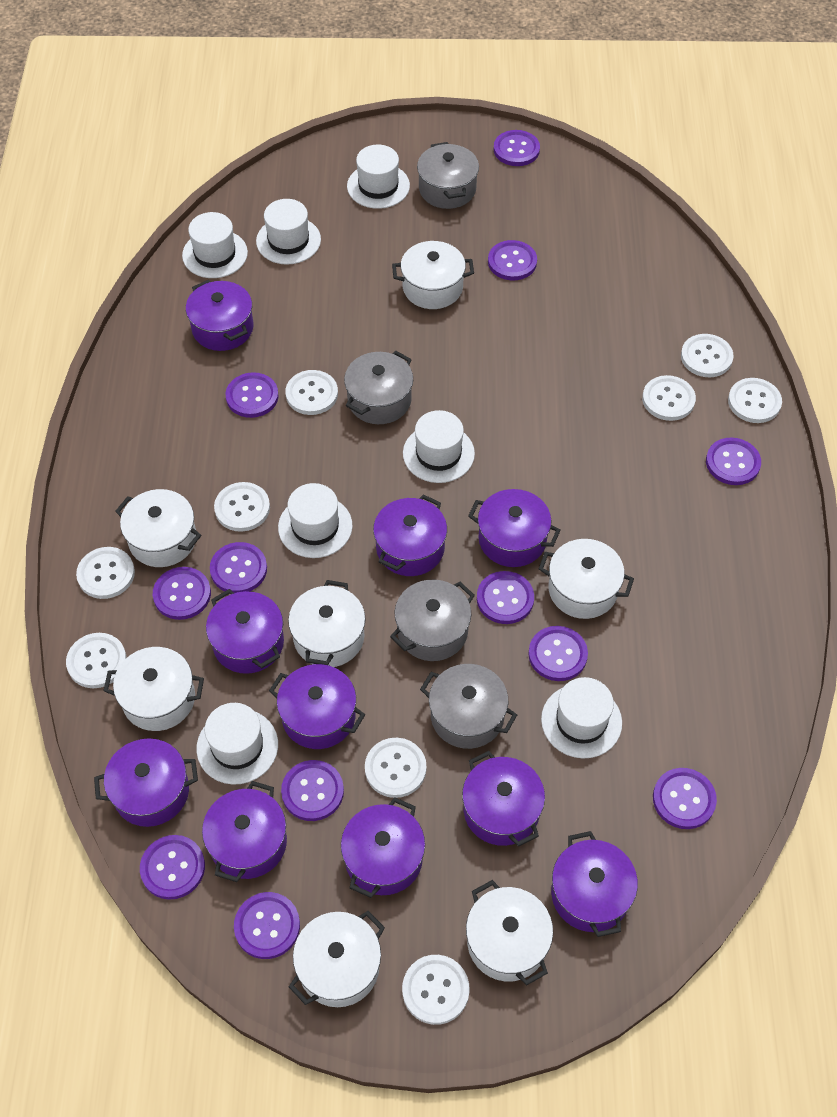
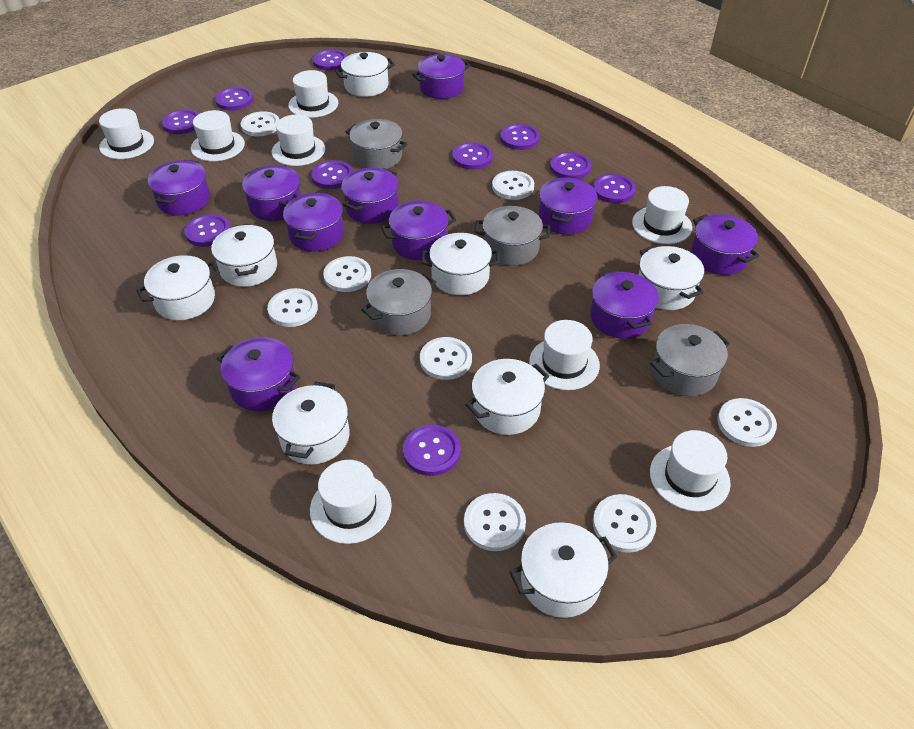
purple button: [140,835,205,900] [153,567,211,620] [210,542,267,593] [225,372,279,418] [234,892,300,959] [281,760,344,821] [477,571,534,624] [488,240,537,280] [494,130,540,166] [528,626,588,681] [653,768,717,829] [706,437,761,485] = 12 -> [162,109,199,134] [184,214,231,247] [215,87,253,111] [311,160,353,189] [313,49,347,70] [403,425,461,476] [452,142,493,170] [500,124,540,150] [550,152,591,179] [593,174,636,203] = 10
white button: [66,633,127,688] [76,547,135,599] [214,482,270,532] [285,370,338,415] [365,738,427,798] [402,955,470,1025] [642,375,696,421] [681,334,734,377] [728,378,782,423] = 9 -> [241,111,280,136] [267,288,318,327] [323,256,371,292] [420,337,472,380] [464,493,526,551] [492,171,534,200] [593,494,656,553] [717,398,777,447] = 8
white hat: [182,212,248,278] [196,703,278,785] [256,199,321,265] [278,483,352,558] [347,145,410,209] [403,410,475,483] [541,677,622,758] = 7 -> [99,108,154,159] [191,110,245,161] [272,115,325,166] [288,70,338,118] [310,460,392,544] [529,320,600,390] [632,186,692,244] [650,430,731,512] = 8
white pot: [103,647,204,731] [115,489,201,567] [288,580,366,667] [289,911,385,1007] [392,241,474,309] [466,880,553,985] [539,539,634,619] = 7 -> [136,255,220,320] [211,224,277,287] [272,382,350,465] [335,52,395,97] [422,233,500,295] [465,359,549,435] [510,522,617,618] [639,245,704,310] = 8

